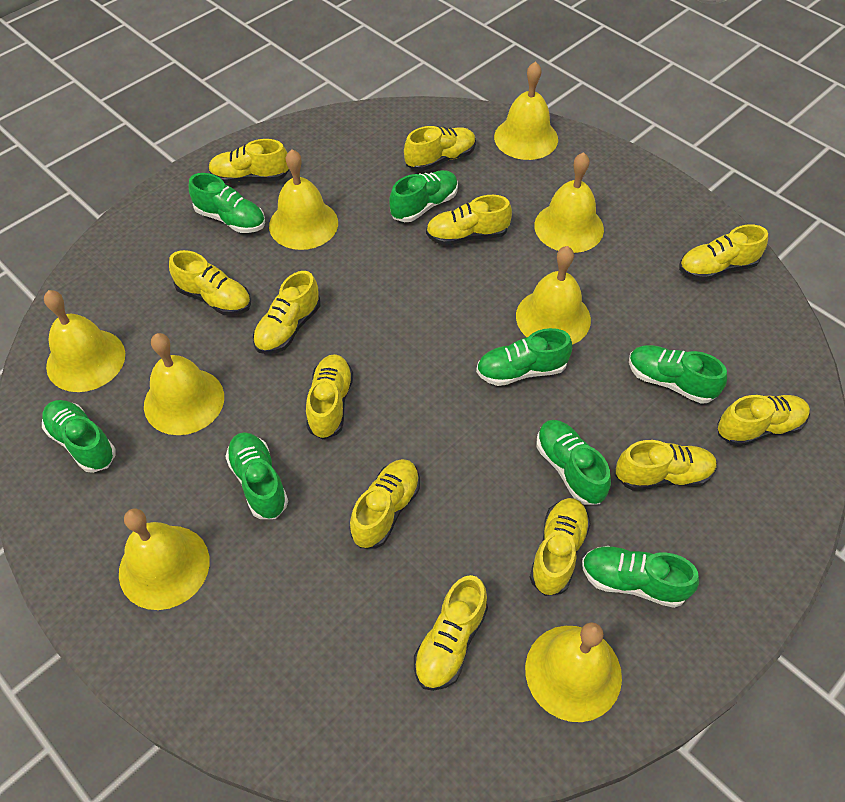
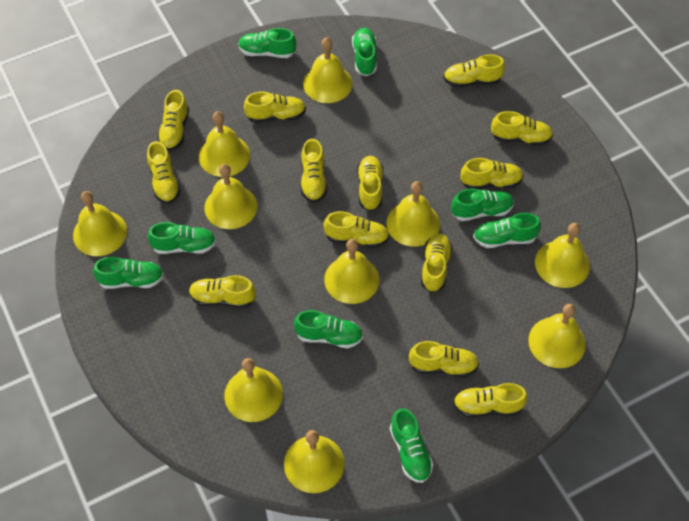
yellow bell: [44,290,125,392] [119,508,210,610] [144,333,224,435] [269,149,338,250] [494,61,558,160] [516,246,591,345] [525,622,622,722] [534,152,604,253] = 8 -> [73,191,127,256] [199,111,250,177] [204,164,257,229] [224,358,283,422] [284,430,345,493] [303,37,353,103] [324,239,379,304] [387,181,440,247] [528,304,586,368] [535,223,590,288] = 10
yellow shoe: [169,250,251,315] [208,139,289,183] [253,271,321,354] [306,354,353,440] [350,459,420,548] [404,126,476,171] [414,575,488,691] [426,195,512,245] [530,498,591,596] [616,440,717,490] [679,224,768,281] [718,395,810,447] = 12 -> [147,141,181,204] [158,90,189,151] [189,275,256,308] [244,92,306,123] [301,139,327,203] [323,211,389,248] [357,156,383,211] [409,341,479,377] [421,234,453,293] [443,54,505,87] [453,383,527,417] [460,158,524,189] [491,111,553,146] = 13

